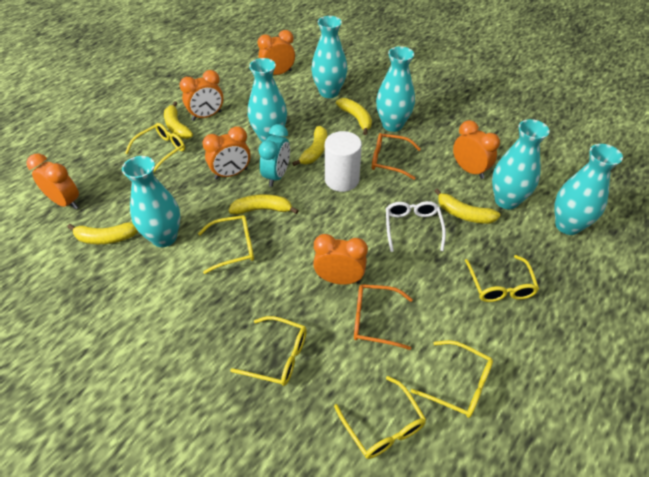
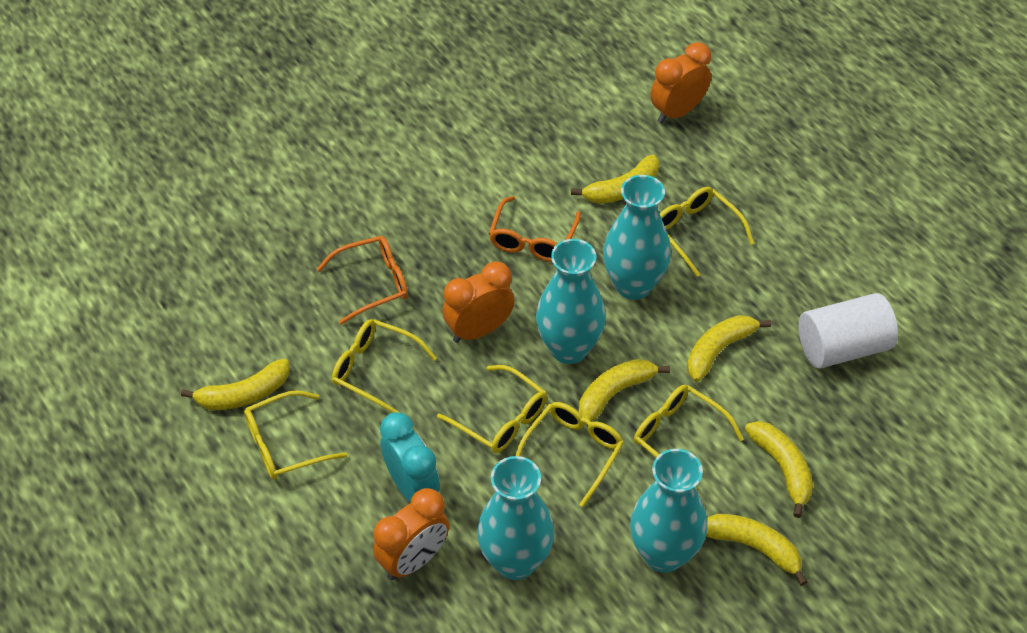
orange clock: [26,154,79,210] [179,70,223,121] [202,126,250,179] [258,30,295,75] [313,234,368,285] [453,120,500,179] = 6 -> [373,488,449,580] [442,261,514,343] [650,42,712,124] = 3
turquoise vase: [122,156,180,247] [248,58,287,142] [311,16,347,98] [376,46,415,132] [492,119,550,209] [554,144,623,235] = 6 -> [477,456,554,580] [536,239,606,364] [603,175,671,300] [630,449,707,573] = 4
white glasses: [386,201,446,252] = 1 -> none = 0

